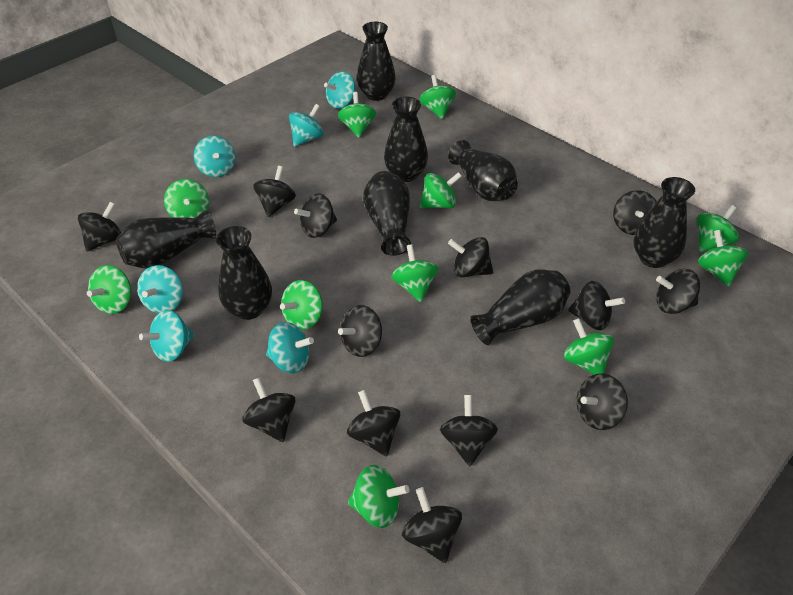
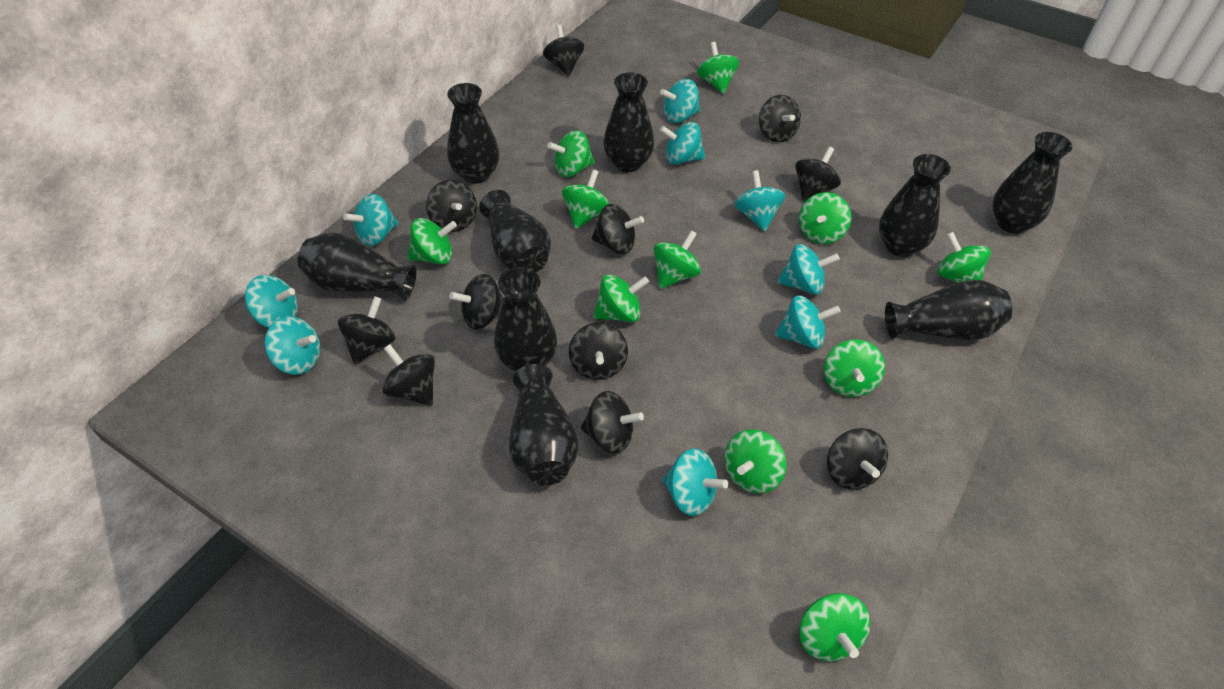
black spinning top: [78,202,121,252] [242,378,295,442] [253,166,296,217] [294,194,337,238] [338,305,382,357] [347,390,400,457] [402,487,462,563] [440,395,498,466] [448,237,493,277] [568,281,625,330] [576,373,628,430] [613,190,657,235] [656,269,700,314] = 13 -> [338,296,395,364] [382,344,435,406] [426,180,477,232] [449,274,504,329] [543,25,584,76] [569,323,628,380] [581,391,644,454] [592,204,644,254] [759,95,801,142] [795,147,841,202] [827,428,888,490] = 11
black vase: [116,210,216,268] [216,226,272,320] [357,22,396,101] [363,171,411,256] [384,97,428,182] [448,140,518,201] [470,269,570,345] [633,177,695,268] = 8 -> [298,233,417,301] [447,83,499,184] [479,190,551,272] [494,267,557,372] [509,364,578,486] [603,73,654,172] [879,154,951,257] [885,280,1012,340] [992,132,1073,233] = 9
turquoise spinning top: [137,265,183,314] [139,310,195,362] [194,136,236,177] [266,322,314,374] [289,104,324,147] [324,71,355,109] = 6 -> [245,275,298,328] [264,316,320,375] [343,194,399,246] [660,79,700,123] [660,122,705,165] [662,449,728,516] [735,170,785,232] [775,295,841,349] [777,244,840,295] = 9

